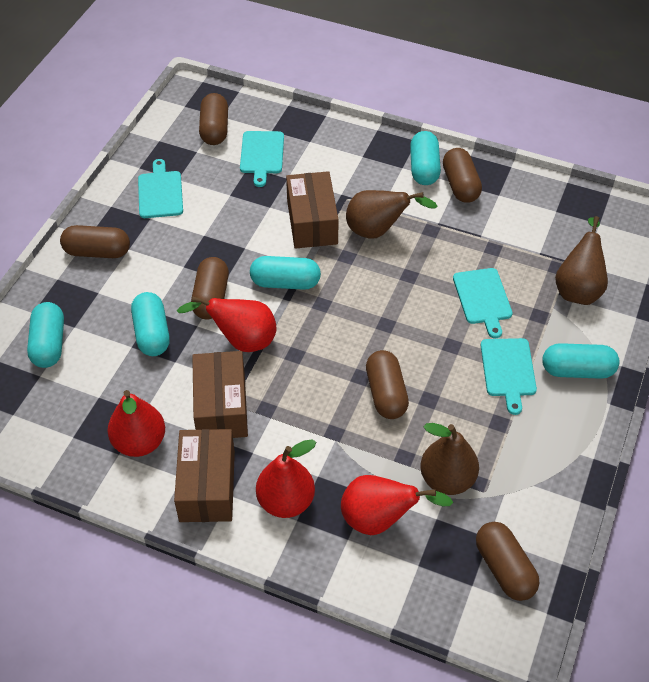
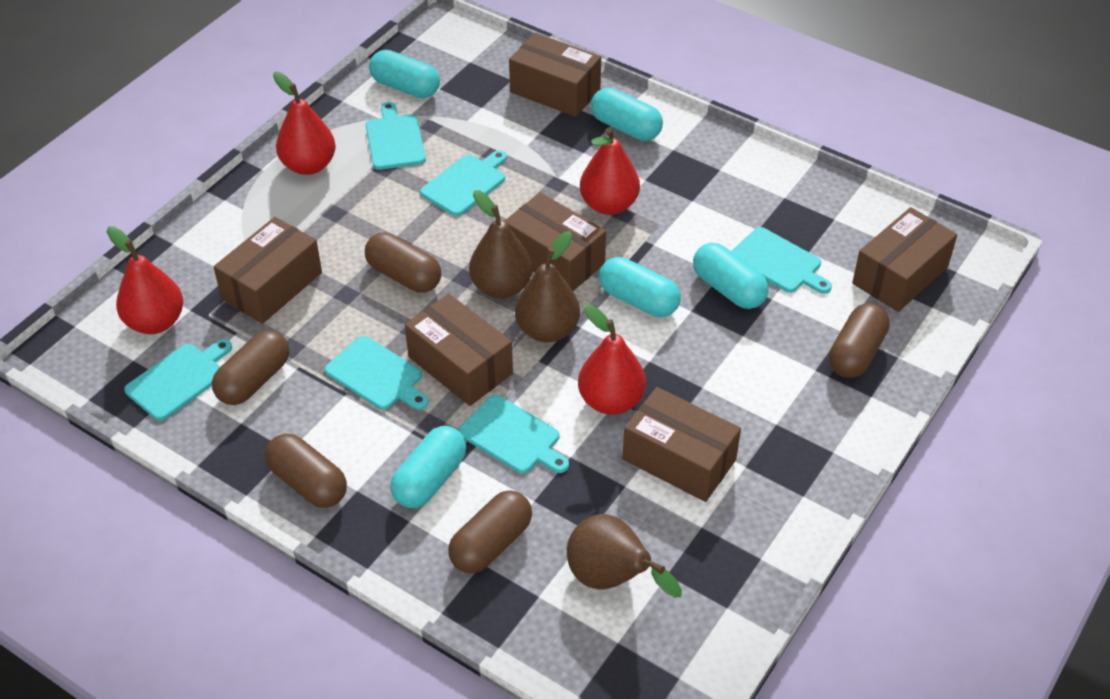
brown box: [174,429,235,522] [192,351,248,438] [286,171,339,249] = 3 -> [214,217,322,324] [405,294,513,406] [505,192,606,291] [509,33,601,117] [622,387,741,502] [852,207,957,312] = 6
brown capsule: [60,225,130,258] [191,257,229,319] [199,93,228,145] [366,350,409,419] [443,148,482,203] [476,522,539,601] = 6 -> [212,330,289,405] [265,434,347,508] [365,233,441,293] [448,490,532,573] [829,303,890,378] = 5
turquoise cutting board: [138,159,183,218] [240,131,284,187] [453,268,513,338] [481,338,537,415] = 4 -> [124,339,232,421] [325,336,429,410] [366,102,426,170] [420,150,507,216] [458,395,569,474] [731,227,832,294] = 6

